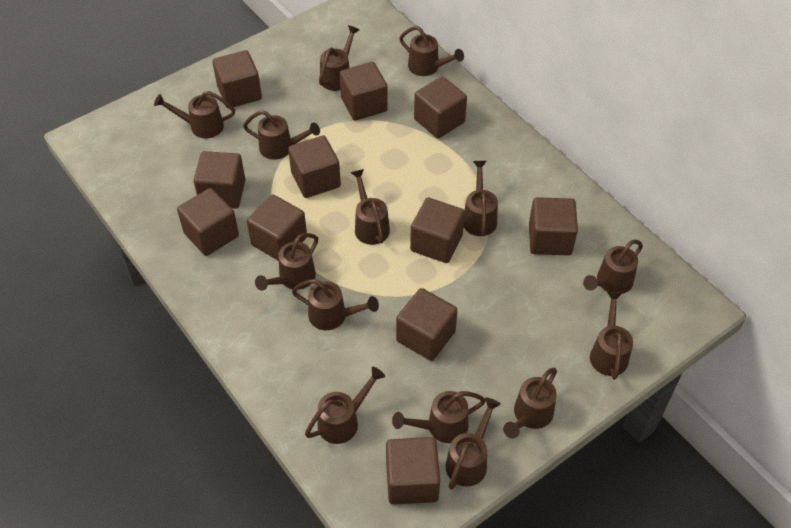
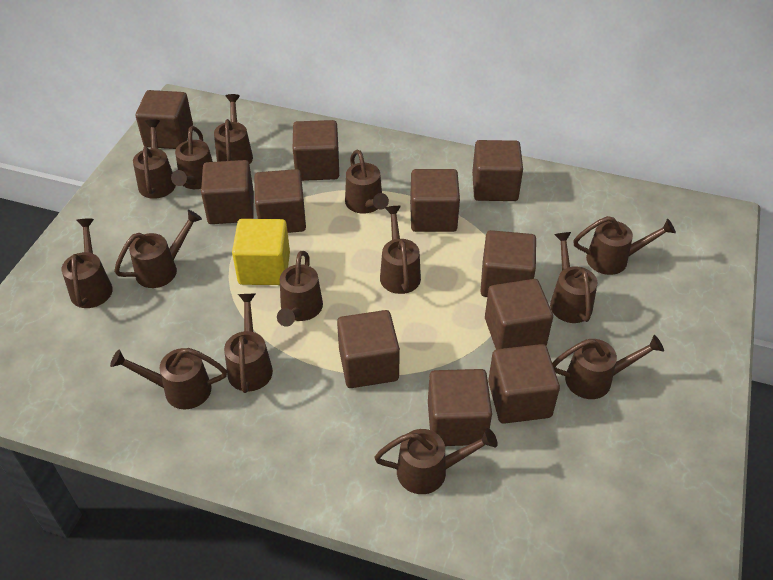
yellow cube: none = 0 -> [232,219,290,285] = 1

